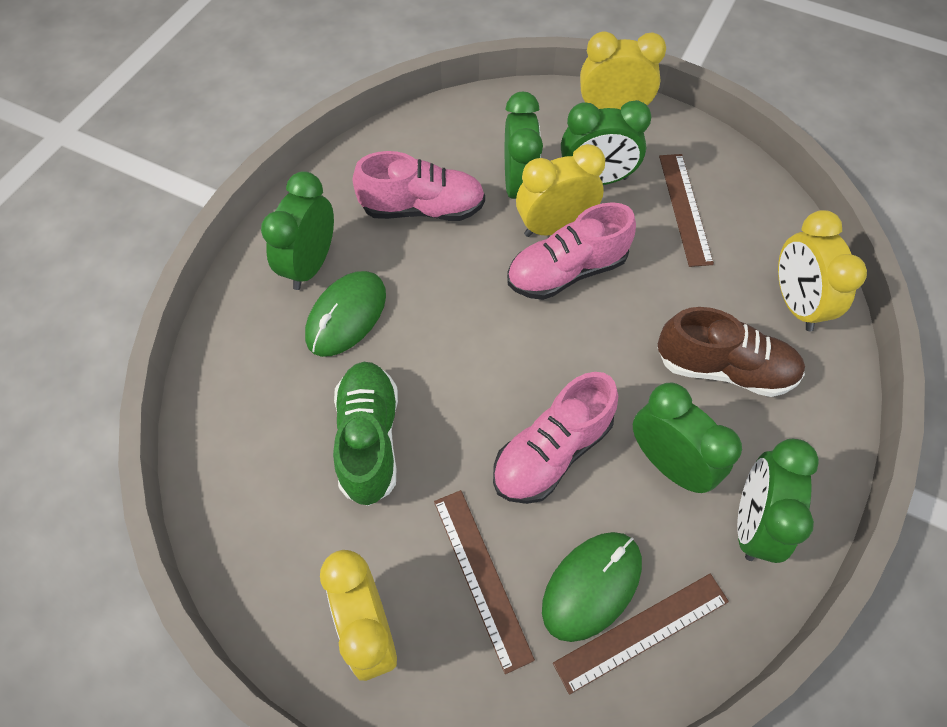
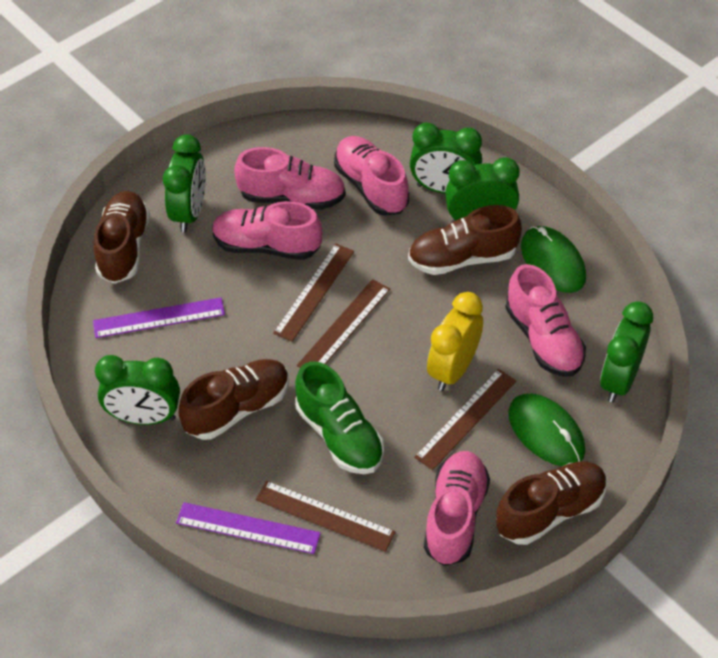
brown ruler: [434,490,535,674] [553,574,729,695] [659,154,714,267] = 3 -> [256,480,395,552] [273,244,354,342] [297,279,390,368] [414,369,516,470] = 4
brown shoe: [657,307,805,397] = 1 -> [94,191,150,284] [178,359,289,440] [408,205,522,275] [496,462,607,545] = 4
pink shoe: [353,151,485,221] [493,372,618,504] [507,202,636,300] = 3 -> [212,201,322,260] [234,147,346,210] [334,136,409,216] [424,451,490,566] [505,264,586,376] = 5
purple ruler: none = 0 -> [93,297,225,338] [176,502,321,554] = 2
yellow clock: [320,550,397,681] [516,144,605,237] [580,31,666,109] [778,210,867,331] = 4 -> [427,292,483,391] = 1

